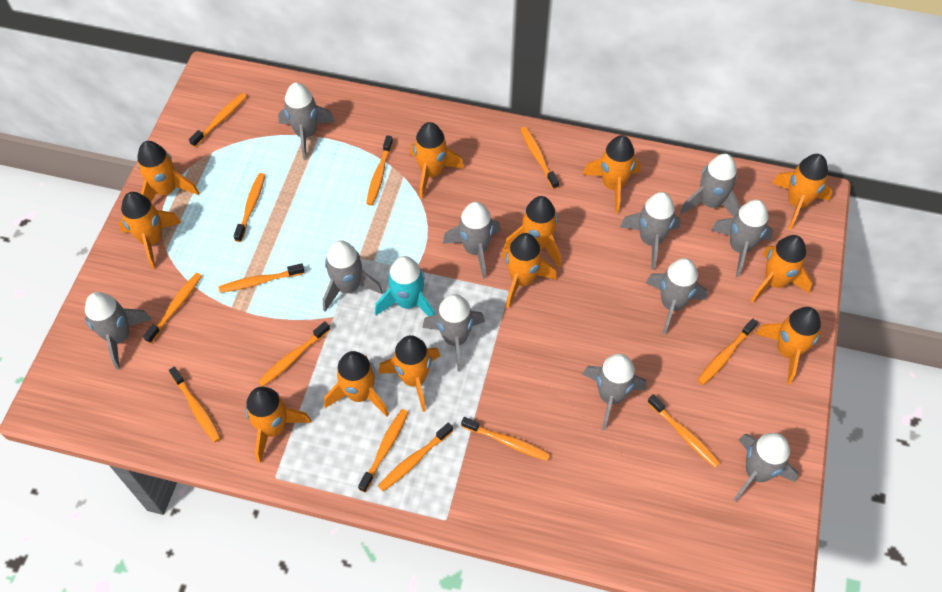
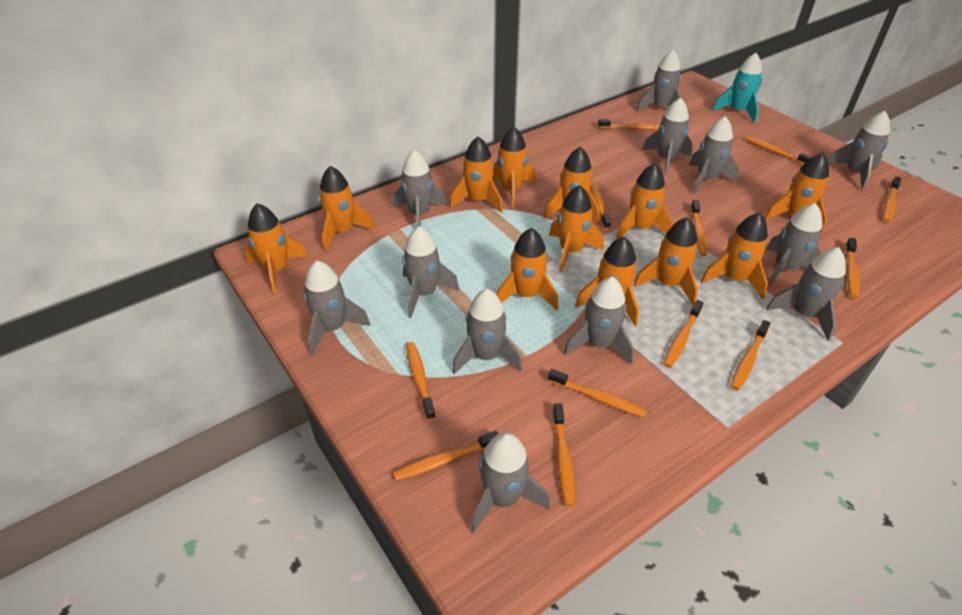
grey rocket: [85,292,152,370] [278,82,335,160] [323,240,383,312] [422,294,485,372] [443,202,501,279] [583,354,647,430] [620,192,681,270] [646,258,707,335] [680,154,741,217] [711,200,773,277] [734,433,798,502] = 11 -> [304,261,370,355] [393,150,447,227] [402,226,460,318] [452,289,522,374] [470,432,550,534] [564,277,634,364] [637,49,681,111] [642,98,693,175] [689,116,739,193] [766,203,822,287] [766,247,846,341] [828,111,890,190] = 12
orange toothbrush: [143,273,202,343] [169,367,221,442] [189,93,247,147] [218,263,305,293] [234,173,265,242] [258,321,330,387] [358,409,409,493] [366,135,393,205] [378,422,453,491] [461,417,550,461] [521,127,559,189] [647,394,720,468] [698,318,758,385] = 13 -> [393,430,498,481] [406,342,436,420] [548,369,647,418] [553,403,575,507] [590,182,611,230] [598,119,660,130] [663,300,703,368] [691,200,707,256] [731,320,771,390] [746,137,811,165] [846,238,860,299] [883,177,901,223] = 12

